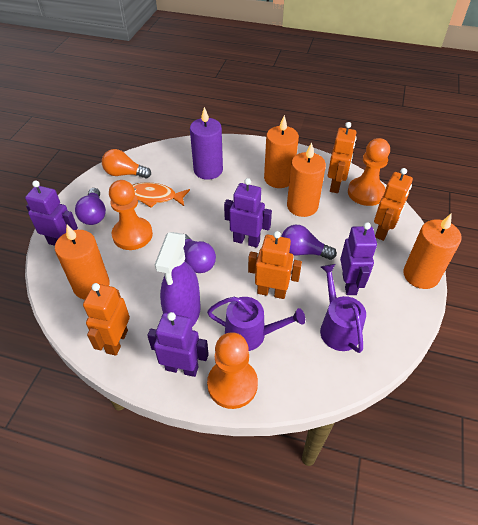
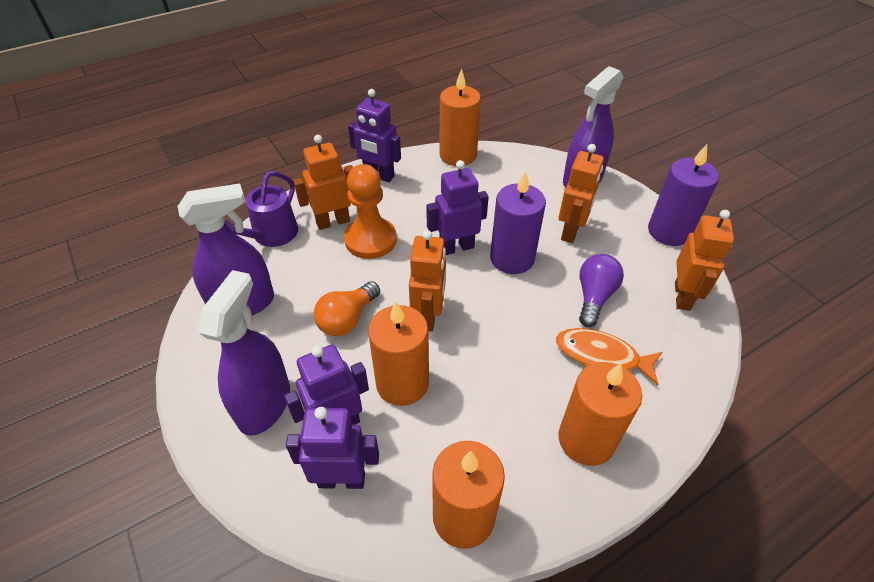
orange pawn: [109,180,153,250] [207,332,258,409] [348,138,390,206] = 3 -> [344,164,397,259] = 1
purple candle: [190,107,223,180] = 1 -> [490,170,546,274] [648,144,719,246] = 2
purple light bulb: [75,188,106,225] [183,234,216,273] [281,225,337,260] = 3 -> [579,254,624,327] = 1
purple spray bottle: [155,232,201,327] = 1 -> [178,184,274,316] [198,270,290,436] [563,66,623,188] = 3
purple watering can: [207,297,305,351] [320,264,366,353] = 2 -> [225,171,298,247] = 1

